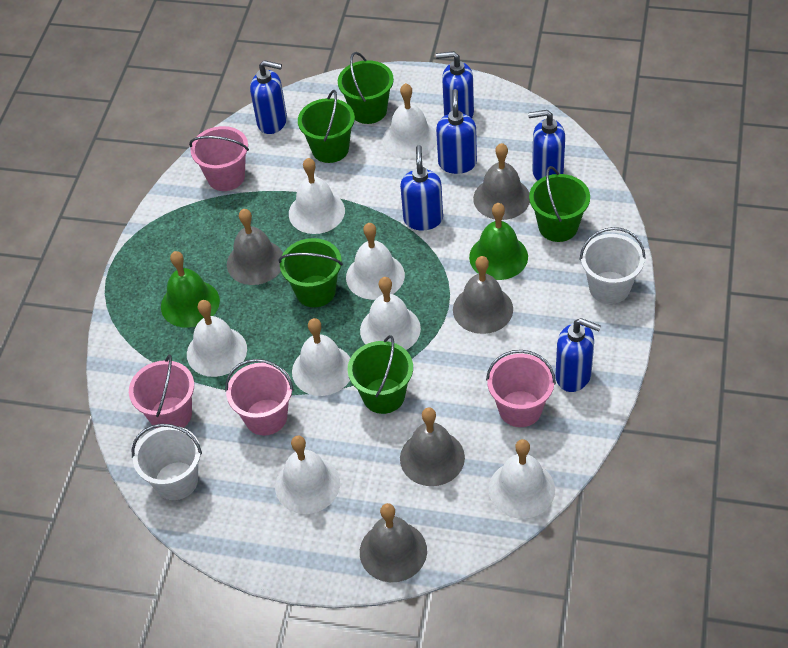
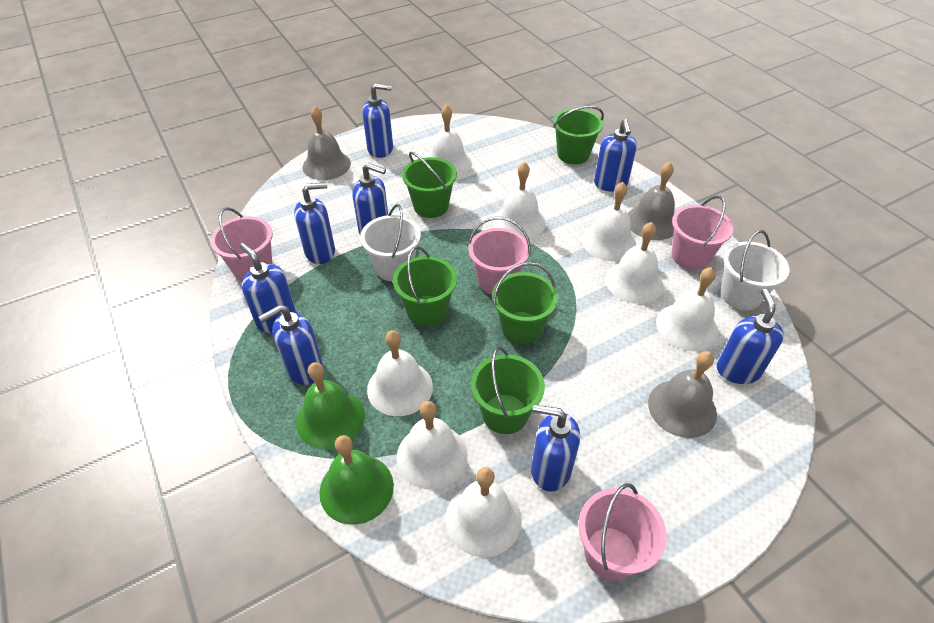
blue soap dispenser: [250,60,287,134] [400,145,443,230] [436,51,474,118] [436,89,477,174] [528,110,565,181] [555,318,601,392] = 6 -> [240,243,296,333] [259,305,323,385] [294,182,335,264] [352,163,388,235] [362,83,393,158] [531,404,580,492] [594,119,637,192] [717,289,784,384] = 8
grey bell: [227,209,283,285] [360,503,427,582] [400,408,465,486] [453,256,513,334] [473,143,530,220] = 5 -> [303,106,351,180] [628,162,675,240] [648,351,717,438] = 3

